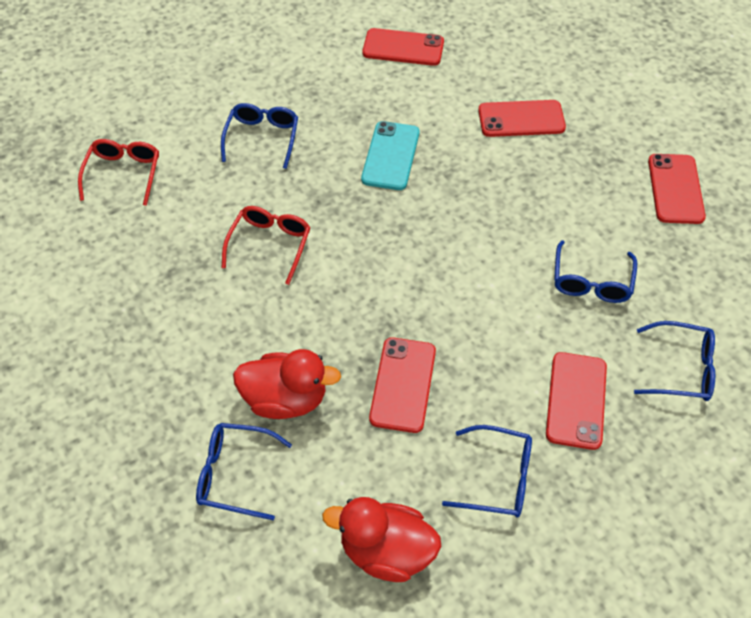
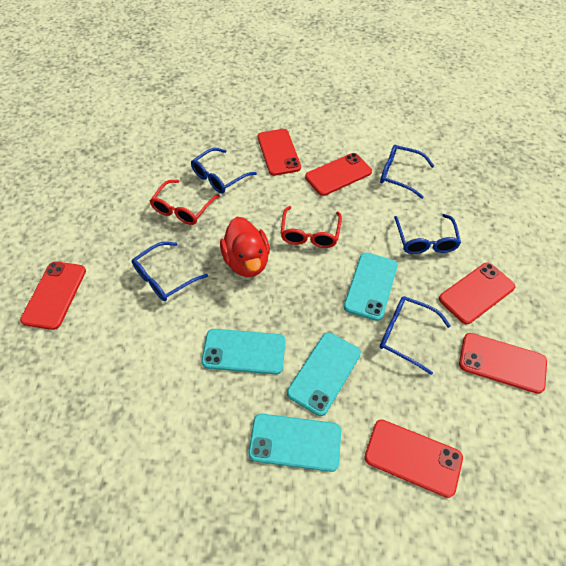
red duck: [233,349,341,419] [322,497,441,582] = 2 -> [220,217,270,277] = 1
red phone: [363,28,444,66] [369,337,436,433] [478,100,566,137] [546,352,607,450] [648,154,706,224] = 5 -> [20,261,86,330] [258,129,301,176] [305,153,372,196] [364,419,463,498] [439,263,515,324] [459,333,547,394] = 6
turquoise phone: [361,121,420,190] = 1 -> [202,329,286,375] [248,414,341,472] [287,333,361,416] [344,252,398,321] = 4

